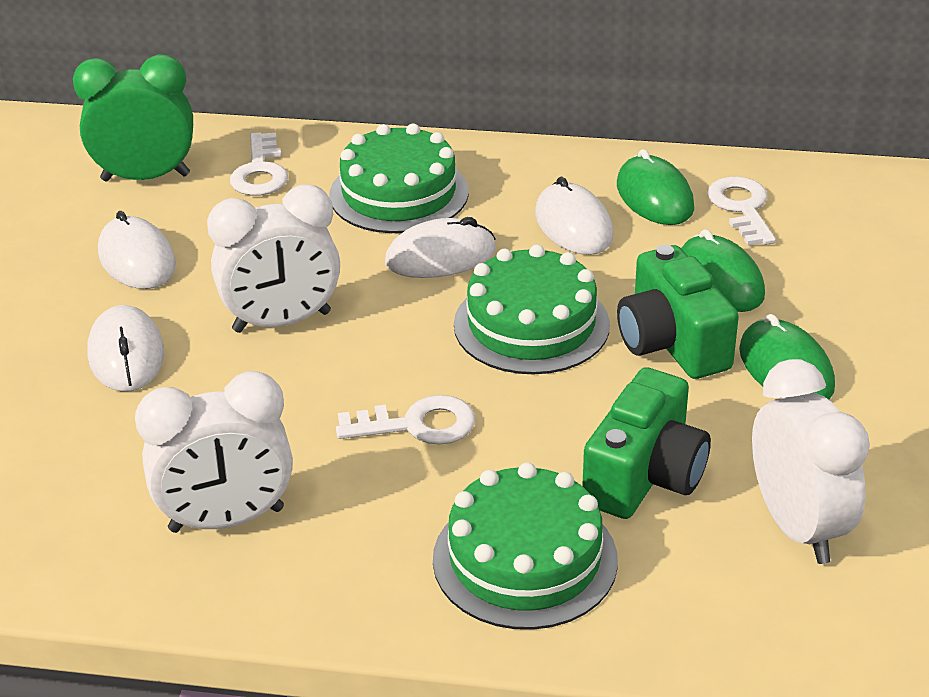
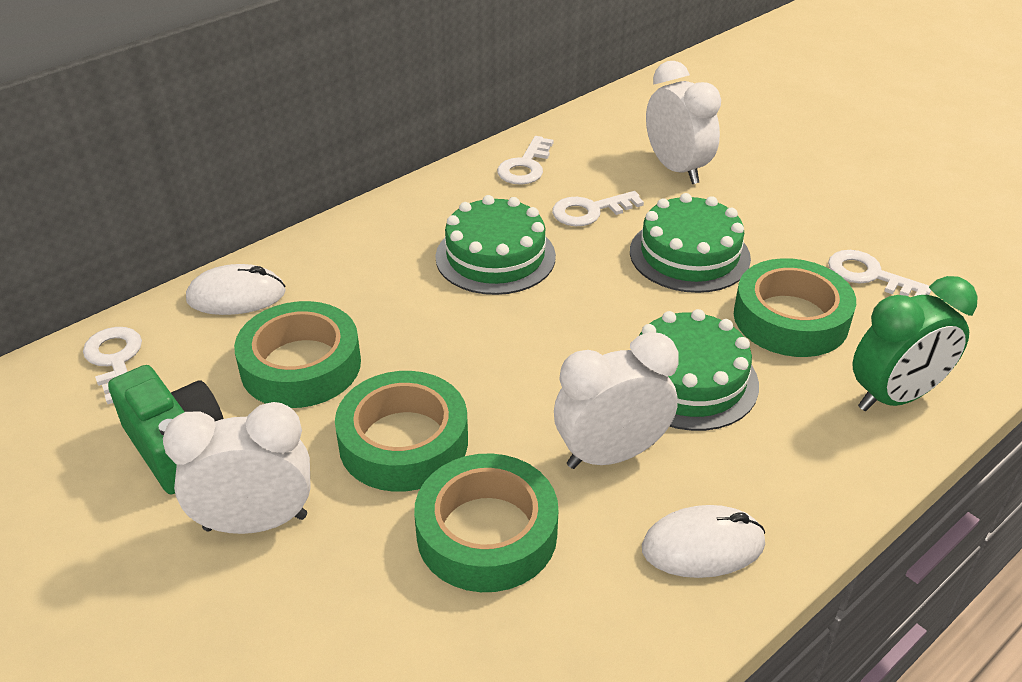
green camera: [582,367,711,519] [617,245,739,379] = 2 -> [108,365,224,494] = 1
green mouse: [617,149,694,225] [681,229,765,312] [739,314,835,400] = 3 -> none = 0
green tape: none = 0 -> [234,301,361,408] [335,371,468,492] [414,454,558,592] [734,258,856,357] = 4
white key: [230,132,288,196] [336,395,475,445] [708,177,776,246] = 3 -> [83,327,142,404] [497,136,554,185] [552,191,644,226] [828,250,931,296] = 4
white mouse: [87,305,164,392] [98,211,176,289] [385,217,496,278] [535,177,613,255] = 4 -> [186,264,286,315] [642,505,766,578] = 2

